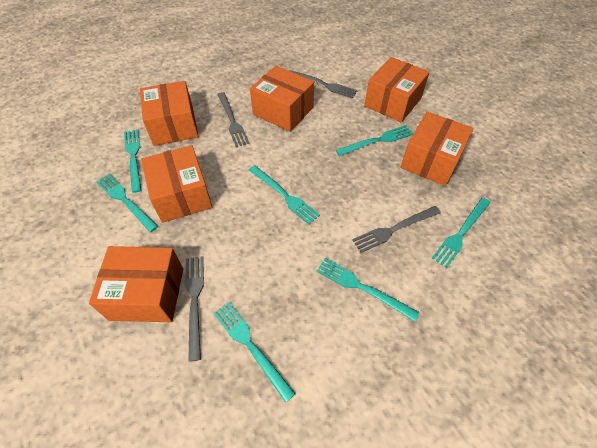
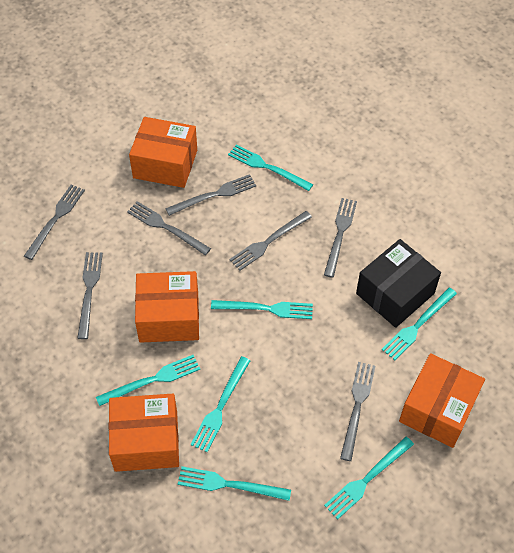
black box: none = 0 -> [356,239,441,328] = 1
grey fork: [185,256,204,362] [217,92,249,147] [289,70,357,99] [352,206,441,253] = 4 -> [24,185,85,260] [77,252,103,339] [127,201,211,255] [165,174,256,216] [229,211,312,271] [324,198,357,278] [340,362,375,461] = 7
orange box: [89,246,183,322] [140,81,198,146] [141,145,212,223] [250,66,314,132] [364,57,430,122] [400,112,473,186] = 6 -> [109,394,179,472] [129,117,197,188] [135,271,199,343] [399,353,485,448] = 4

